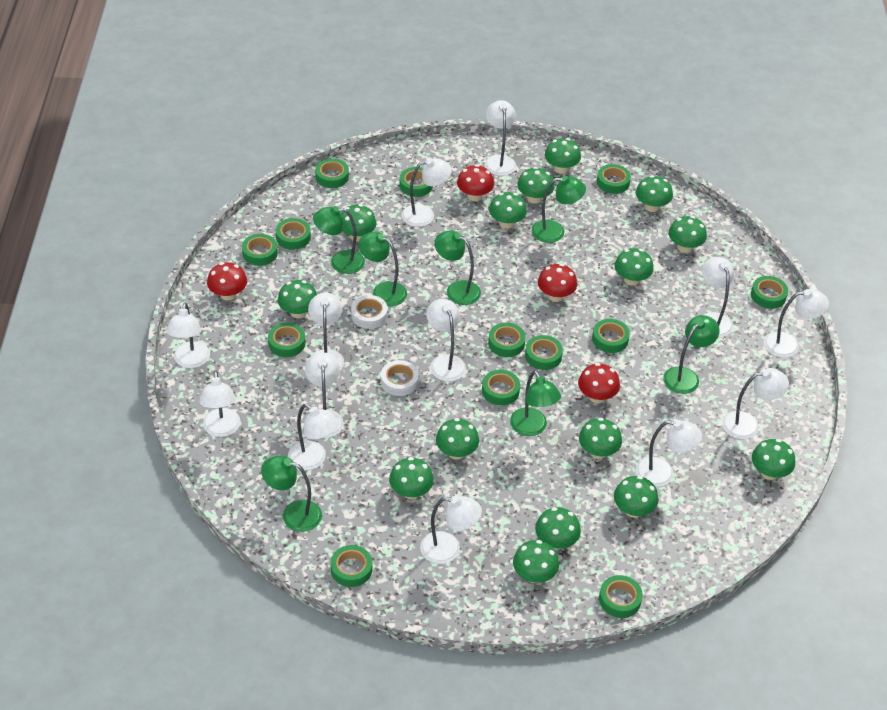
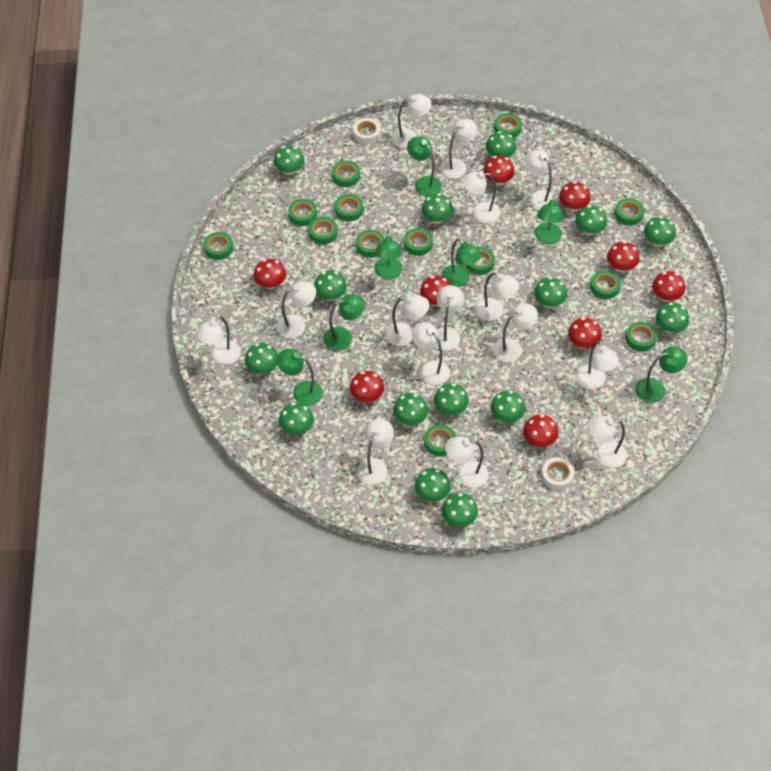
red mushroom: [207,262,247,301] [457,165,494,201] [538,264,577,302] [578,363,620,403] = 4 -> [254,259,286,289] [350,371,384,402] [420,276,451,306] [483,156,514,185] [523,415,558,447] [559,181,591,212] [568,317,602,349] [607,241,640,272] [652,271,685,302] = 9
white lamp: [166,303,210,368] [199,371,240,437] [288,404,339,470] [305,352,344,438] [308,293,344,370] [401,158,452,227] [420,496,482,564] [426,299,466,382] [485,100,516,176] [636,420,702,487] [702,257,734,338] [722,368,789,439] [764,289,829,358] = 13 -> [196,316,241,364] [276,281,316,338] [357,419,394,485] [385,294,429,346] [392,94,431,148] [412,322,450,385] [435,285,464,351] [440,119,477,179] [445,437,489,488] [462,172,500,223] [475,272,519,321] [493,303,538,362] [525,150,557,210] [576,341,619,389] [588,416,627,468] = 15

